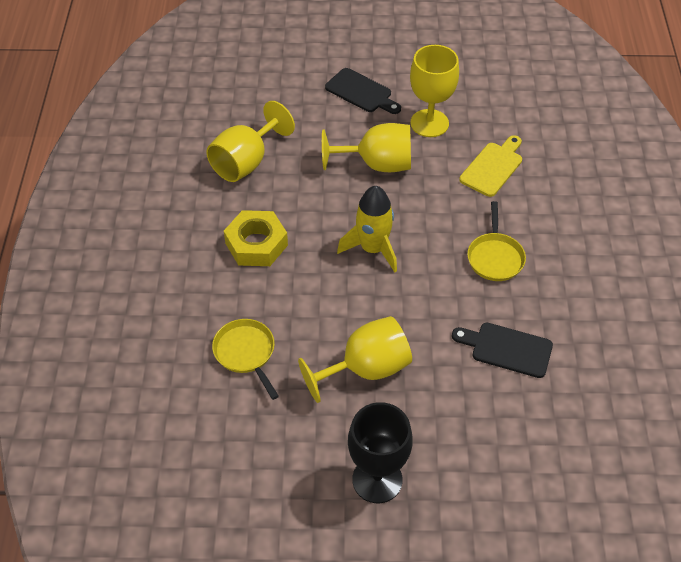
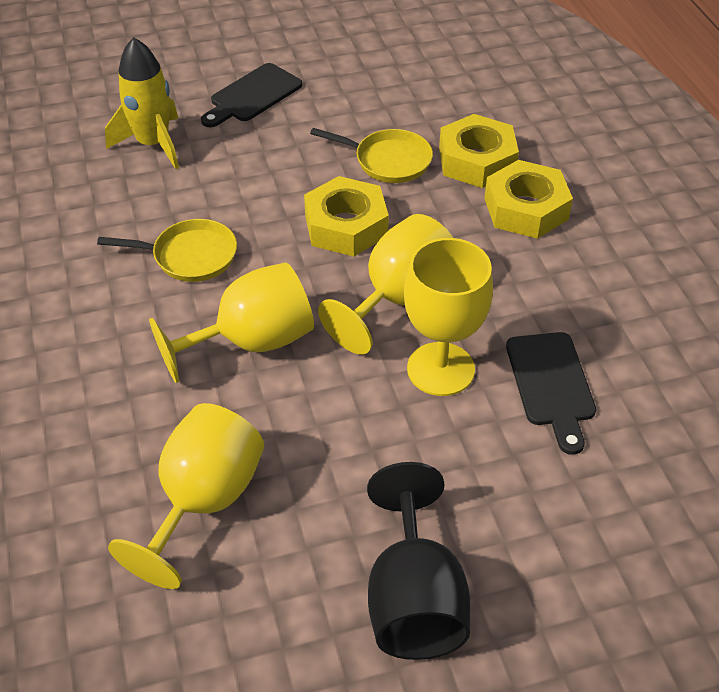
yellow cutting board: [459,135,522,197] = 1 -> none = 0
yellow nut: [224,210,288,266] = 1 -> [304,176,389,257] [439,114,519,188] [484,160,573,239] = 3

